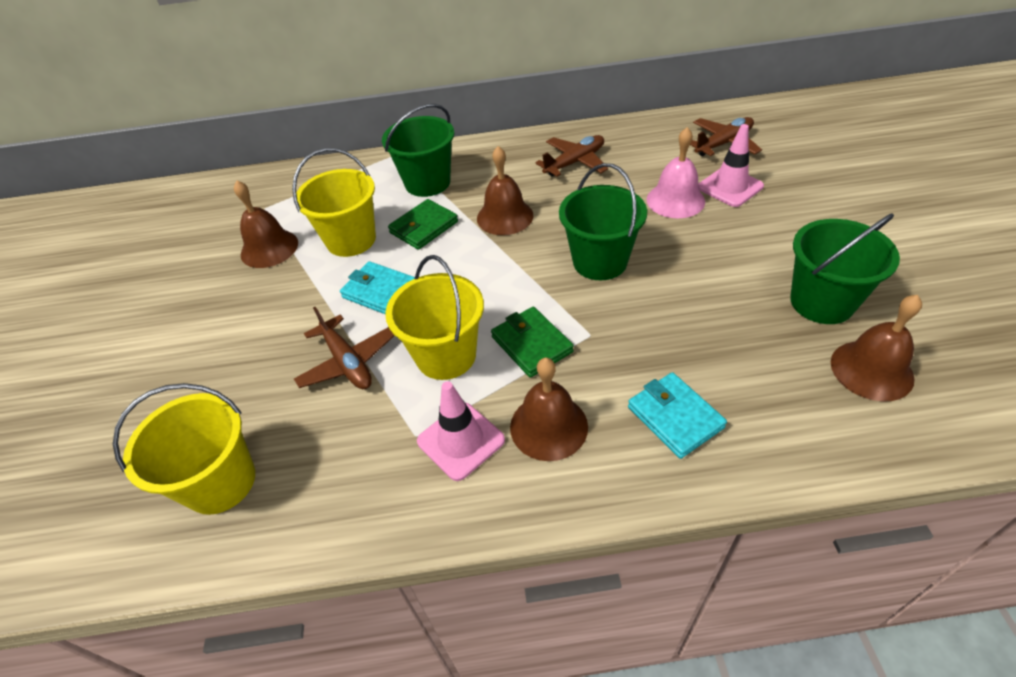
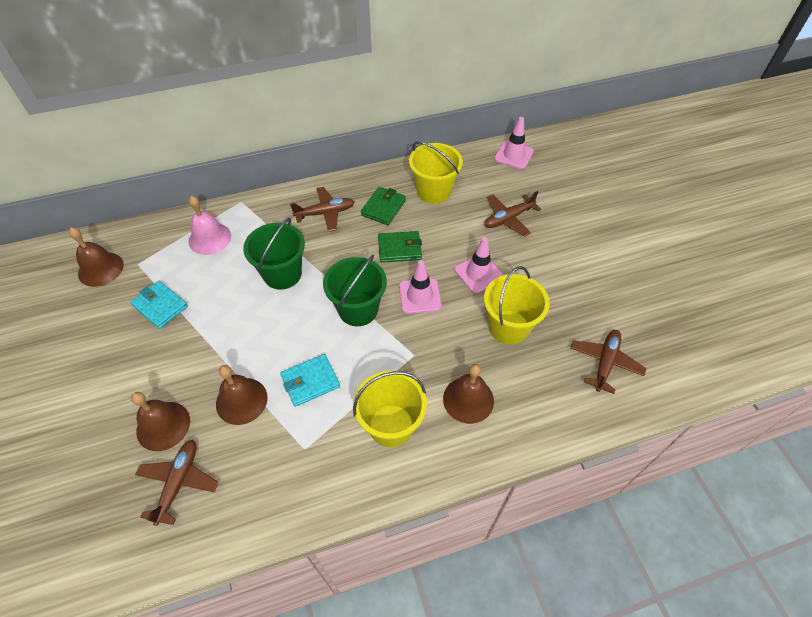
brown plane: [294,307,395,389] [535,135,608,177] [690,117,762,156] = 3 -> [135,440,218,526] [290,187,355,232] [484,191,541,236] [570,330,646,394] = 4
green bucket: [382,104,454,197] [559,163,647,280] [790,213,900,324] = 3 -> [243,218,305,290] [323,255,387,326] = 2
pink traffic cone: [417,381,505,481] [698,124,764,207] = 2 -> [399,260,442,314] [454,237,503,293] [494,117,534,169] = 3

